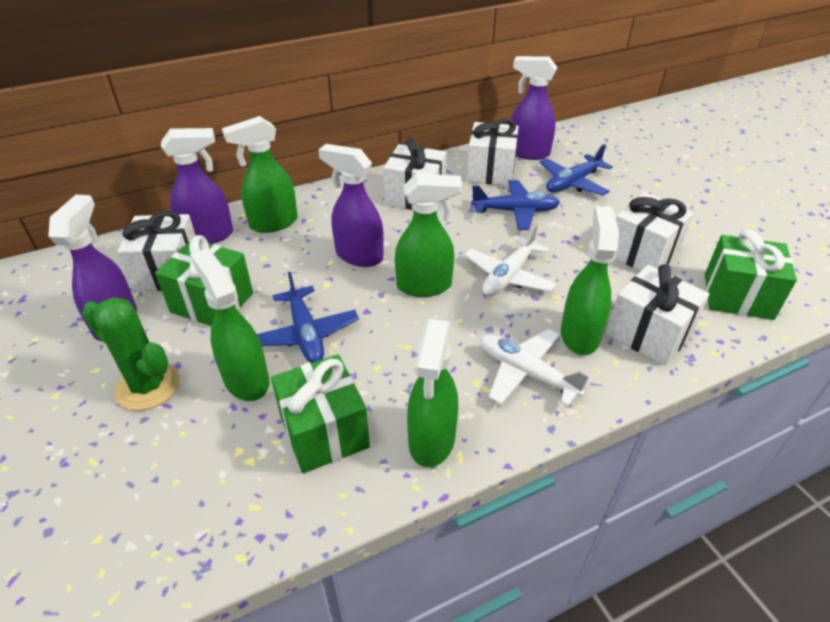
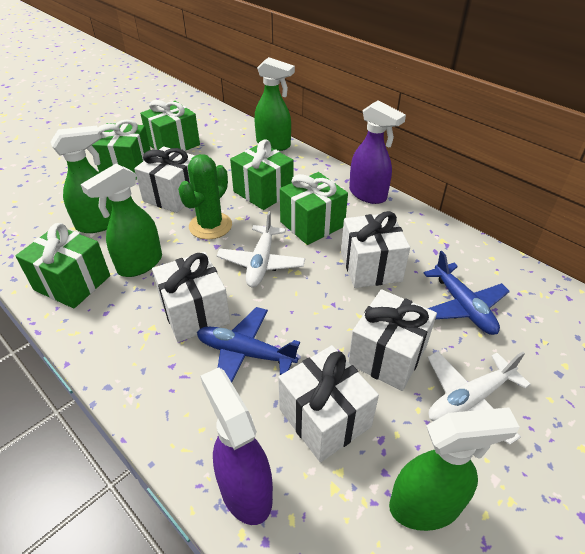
blue plane: [257,272,359,363] [471,180,560,230] [540,144,613,196] = 3 -> [197,307,300,383] [424,251,510,335] = 2
green gift: [155,235,253,326] [271,354,370,473] [705,230,797,320] = 3 -> [15,223,110,308] [92,119,150,179] [140,100,200,151] [230,139,293,210] [280,172,348,245] = 5
green spray bottle: [190,249,269,401] [222,116,298,233] [395,174,462,297] [407,319,458,467] [561,206,619,355] = 5 -> [51,126,112,233] [81,164,162,277] [254,57,295,151] [389,407,519,531] = 4
purple spray bottle: [48,195,137,341] [161,128,233,244] [318,144,384,267] [511,56,557,160] = 4 -> [200,368,273,525] [349,101,406,204] = 2

